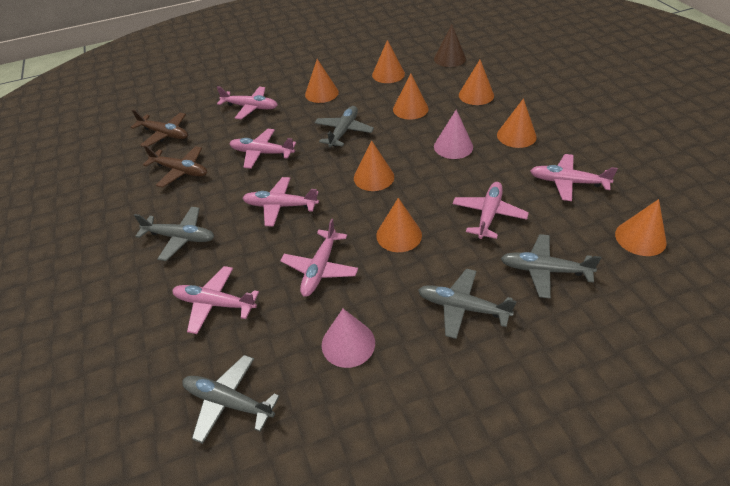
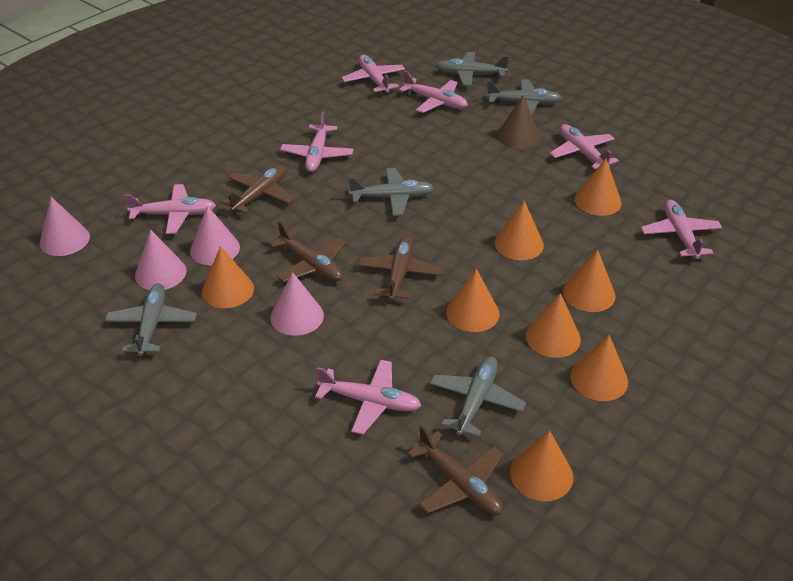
brown plane: [130,110,188,147] [143,145,207,188] = 2 -> [221,165,294,214] [270,221,346,282] [358,237,443,301] [408,425,503,515] = 4
pink cone: [322,309,375,368] [434,110,473,159] = 2 -> [40,197,90,256] [135,229,187,290] [190,205,240,266] [270,272,324,336] = 4

